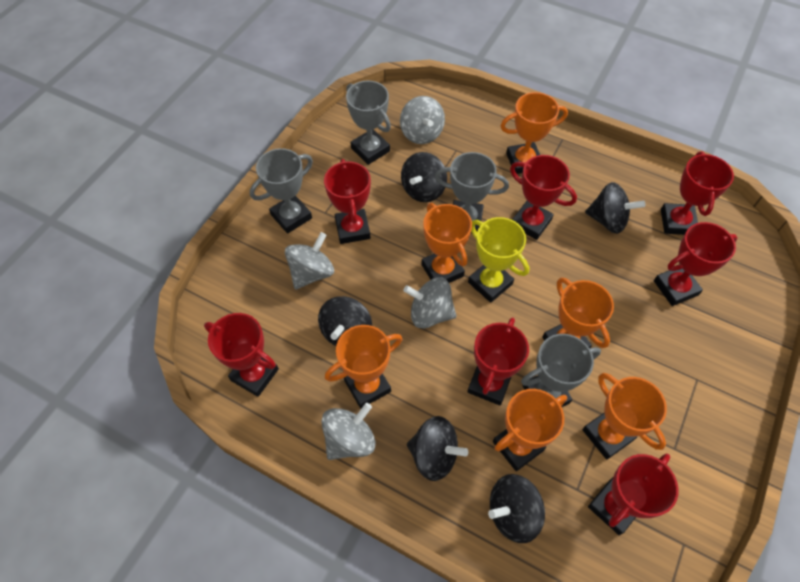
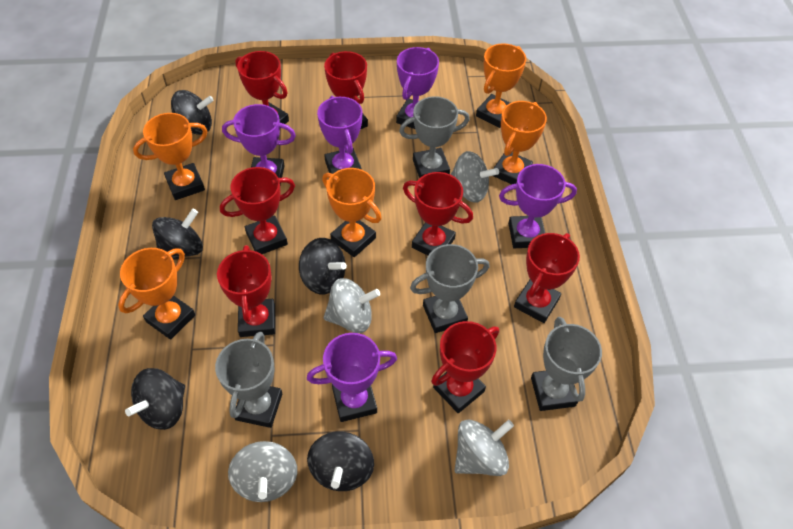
orange trophy: [325,325,402,408] [421,203,472,283] [493,389,567,471] [501,92,568,174] [542,277,614,348] [582,373,667,460] = 6 -> [118,248,195,340] [133,113,208,200] [322,168,381,257] [476,43,526,128] [493,101,547,184] = 5
purple trophy: none = 0 -> [222,104,296,185] [307,333,397,422] [317,96,362,174] [396,47,439,129] [499,164,577,248] = 5
yellow trophy: [468,217,529,303] = 1 -> none = 0

